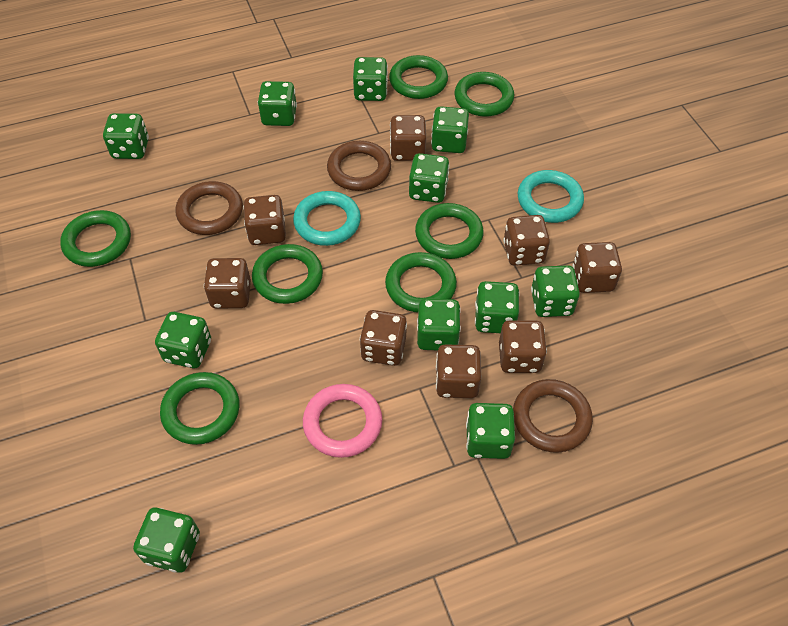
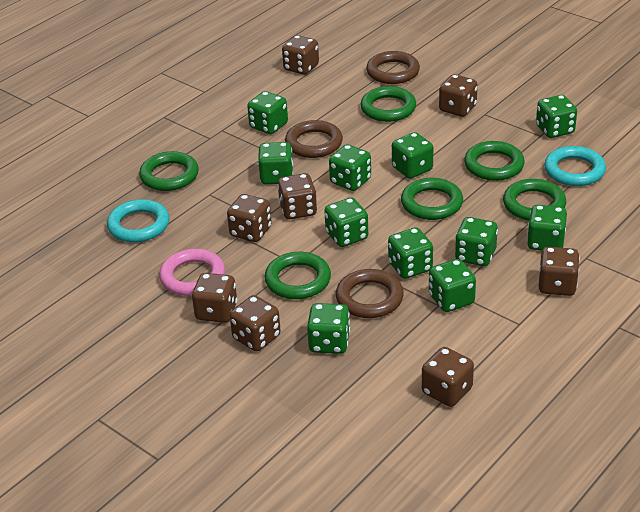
green ring: [60,210,131,267] [160,372,240,445] [252,244,323,304] [385,252,457,312] [389,55,448,99] [415,203,484,259] [454,72,514,117] = 7 -> [139,151,199,191] [264,252,331,299] [360,86,416,122] [401,178,463,220] [464,141,525,181] [503,179,566,221] = 6

